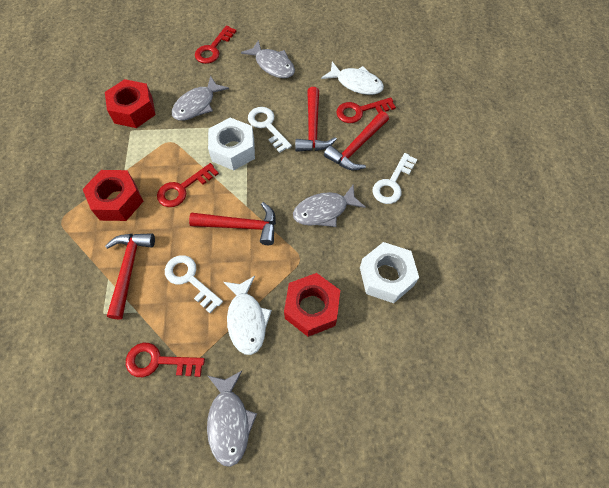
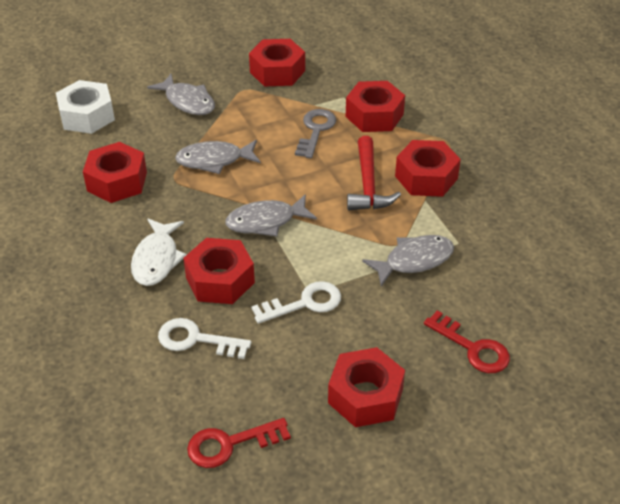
grey key: none = 0 -> [295,109,336,158] = 1
red hammer: [105,233,155,319] [189,202,276,245] [295,87,337,152] [324,111,389,170] = 4 -> [347,136,401,210] = 1
red key: [126,343,205,377] [157,163,219,207] [195,25,237,64] [336,97,396,123] = 4 -> [187,418,291,468] [424,310,510,373] = 2
red nut: [83,170,144,221] [105,79,156,128] [284,273,340,337] = 3 -> [83,142,147,203] [183,238,255,304] [249,39,305,87] [328,347,405,427] [346,81,405,132] [395,140,461,197] = 6
white fish: [224,276,272,355] [321,62,384,95] = 2 -> [131,219,187,286] = 1
white key: [165,255,223,313] [248,107,292,153] [372,153,418,204] = 3 -> [158,318,252,359] [251,281,341,324] = 2
white nut: [208,118,255,170] [360,242,419,303] = 2 -> [56,80,115,134] = 1

